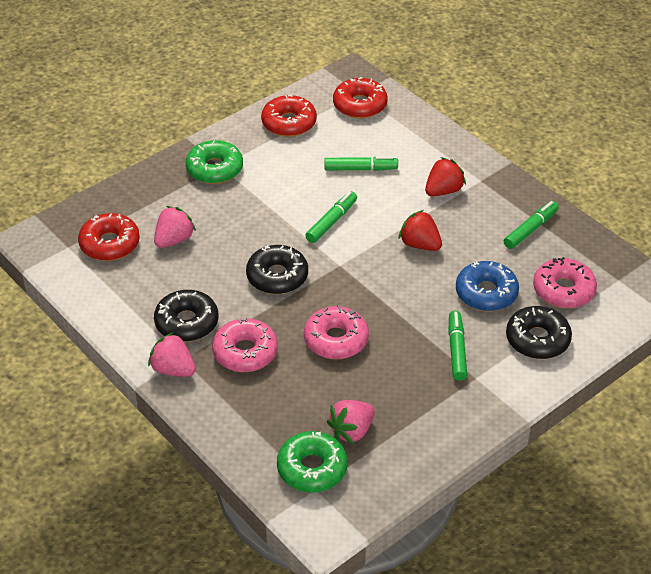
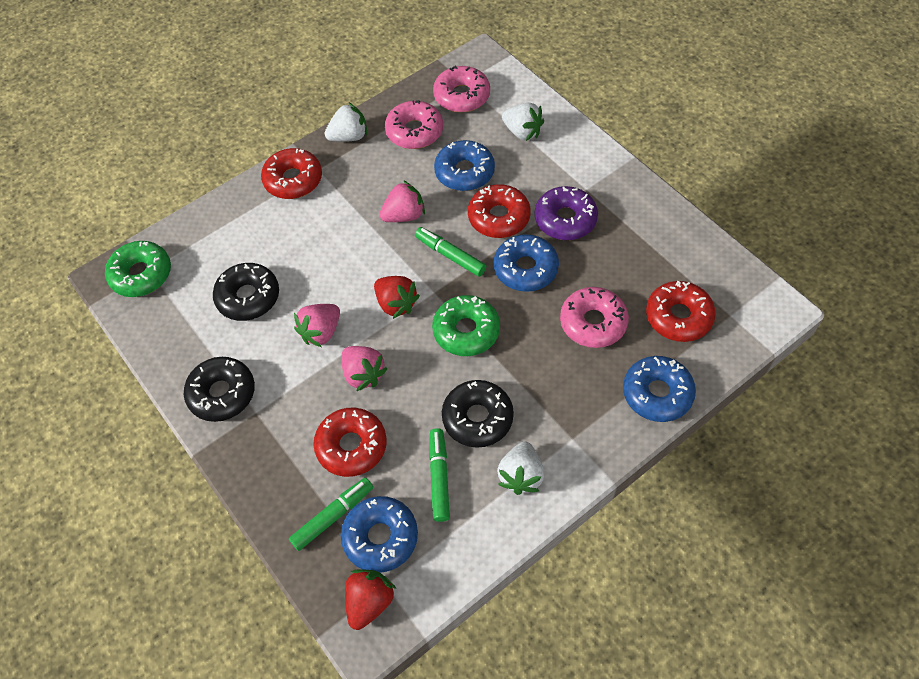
blue donut: [456,261,519,311] = 1 -> [341,496,418,573] [434,140,495,191] [494,234,559,292] [623,356,696,422] = 4
green marker: [305,191,357,243] [324,156,398,171] [448,311,467,381] [504,201,559,249] = 4 -> [289,478,373,551] [415,227,486,277] [429,428,450,522] = 3
purple donut: none = 0 -> [535,186,598,240] = 1
red donut: [78,213,140,261] [261,94,317,137] [333,77,387,119] = 3 -> [261,148,322,199] [313,408,387,477] [468,184,531,238] [646,281,716,342] = 4
white strawberry: none = 0 -> [325,102,367,142] [497,442,544,495] [502,103,544,141] = 3

